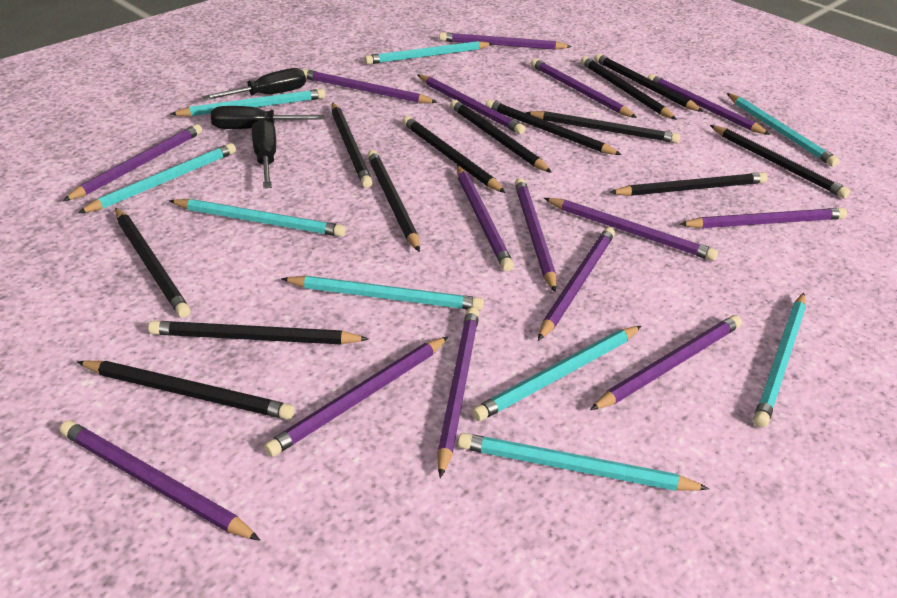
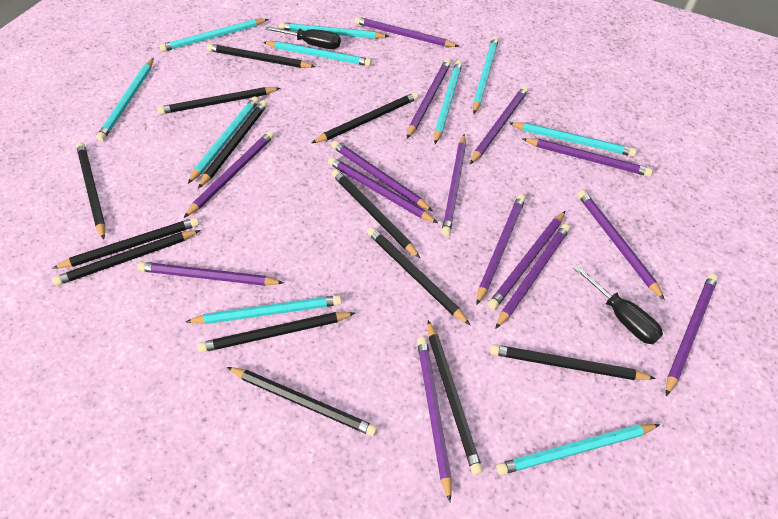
black screwdriver: [202,68,306,100] [211,106,325,129] [252,119,276,188] = 3 -> [265,26,341,49] [573,264,663,344] = 2
turquoise pencil: [78,143,236,213] [169,199,346,237] [170,89,325,117] [281,276,484,311] [365,41,493,64] [458,433,710,491] [472,326,641,421] [727,93,839,167] [753,293,806,428] = 9 -> [96,58,154,141] [159,19,269,52] [185,295,342,324] [188,96,259,184] [263,41,372,66] [279,22,389,39] [434,61,462,144] [473,36,499,114] [496,424,660,475] [509,122,637,156] = 10

